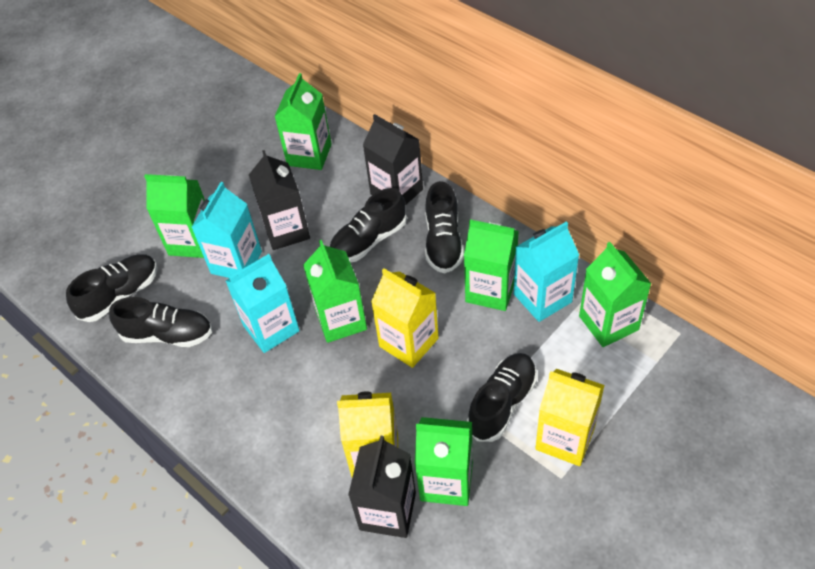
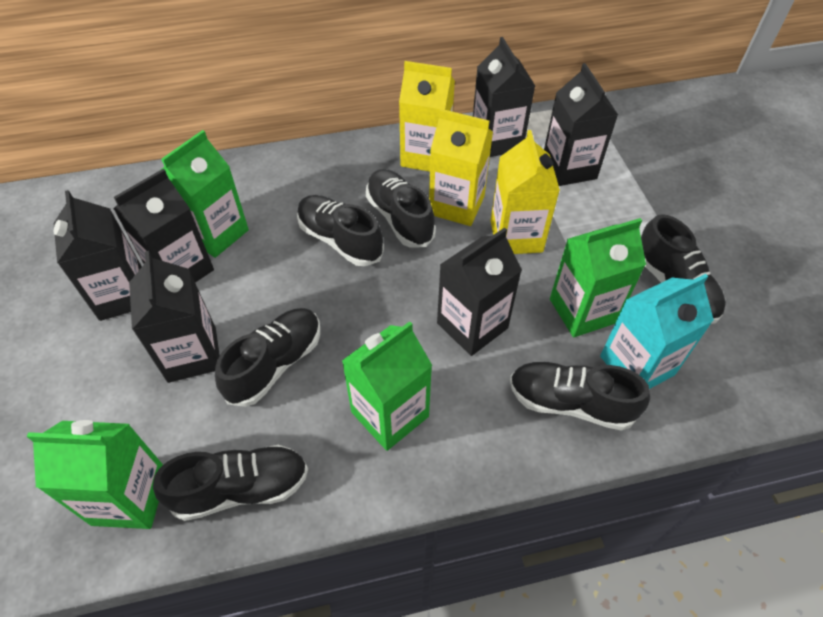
black carton: [249,150,310,250] [348,436,416,538] [363,114,423,205] = 3 -> [53,190,142,321] [114,169,214,283] [129,251,220,383] [437,227,522,356] [473,37,535,157] [544,63,618,186] = 6
black shoe: [66,255,158,322] [109,297,212,347] [330,188,407,263] [425,181,464,274] [467,353,537,442] = 5 -> [153,445,308,521] [215,308,320,407] [297,195,384,266] [366,169,436,248] [510,362,650,431] [641,214,726,324] = 6
green carton: [144,174,205,258] [274,73,332,170] [303,240,367,343] [415,417,473,506] [464,219,519,311] [579,242,652,347] = 6 -> [27,420,163,529] [161,130,249,258] [342,321,432,451] [550,218,646,337] = 4
turquoise carton: [191,182,262,278] [226,254,300,353] [514,221,579,322] = 3 -> [600,274,714,389] = 1

